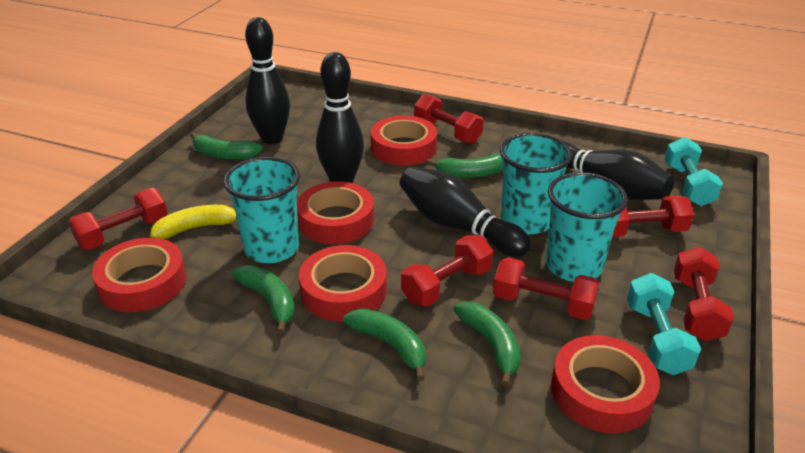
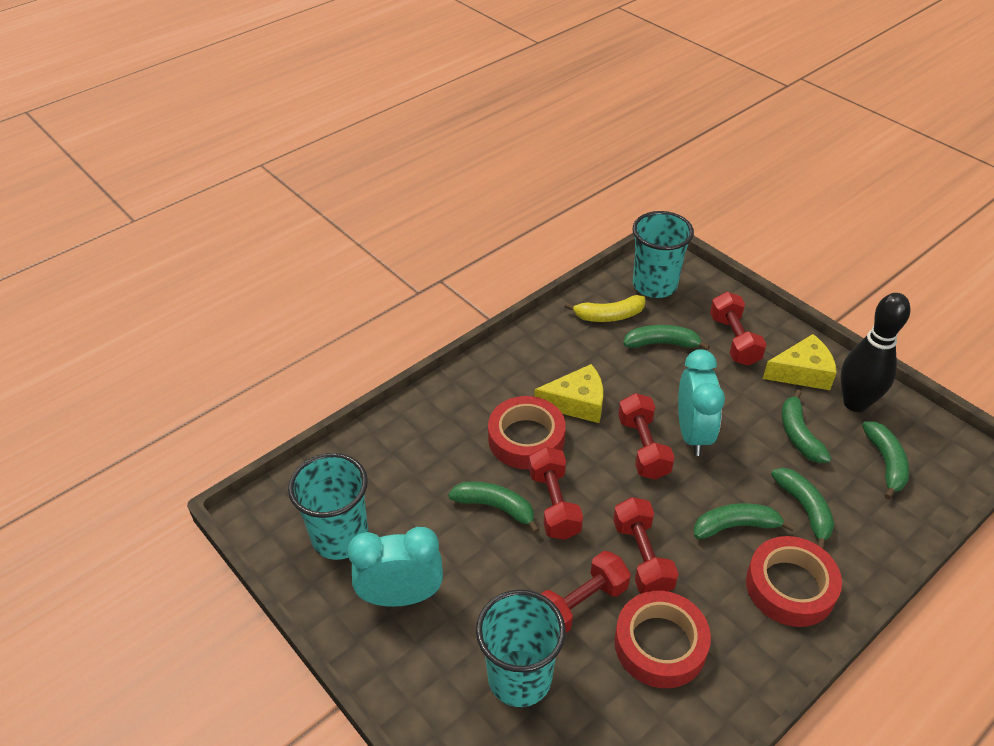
black bowling pin: [245,17,290,144] [316,52,364,183] [400,166,531,257] [563,141,674,200] = 4 -> [840,293,910,412] = 1
green banana: [190,132,263,160] [232,265,295,334] [343,308,426,381] [426,154,503,178] [453,301,521,387] = 5 -> [448,481,540,533] [623,325,710,351] [694,503,795,539] [771,468,834,549] [781,390,832,463] [862,421,909,500] = 6
red dumbbell: [68,188,168,250] [401,235,493,307] [414,94,484,144] [493,257,599,320] [612,196,694,237] [674,247,734,341] = 6 -> [529,447,583,540] [541,551,631,633] [613,497,679,594] [618,393,675,480] [710,292,767,366] = 5
red tape: [92,238,187,312] [297,181,374,244] [299,245,387,321] [371,116,437,166] [551,335,660,433] = 5 -> [488,396,566,469] [614,591,711,688] [746,536,842,627] = 3
turquoise clock: none = 0 -> [348,527,443,607] [678,349,725,456] = 2
turquoise dumbbell: [627,273,701,375] [664,137,723,206] = 2 -> none = 0
yellow cheese: none = 0 -> [534,364,603,423] [763,334,837,390] = 2

